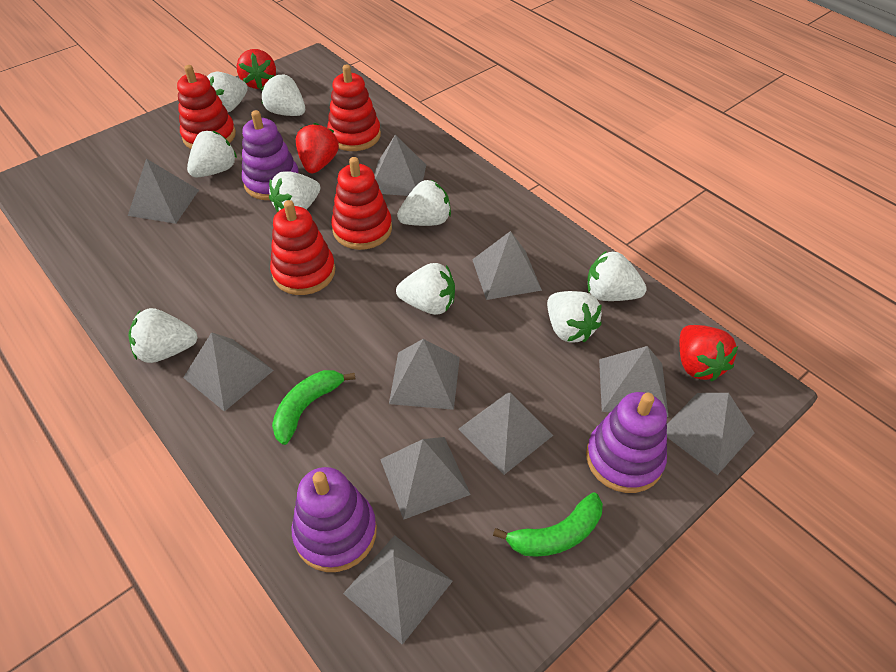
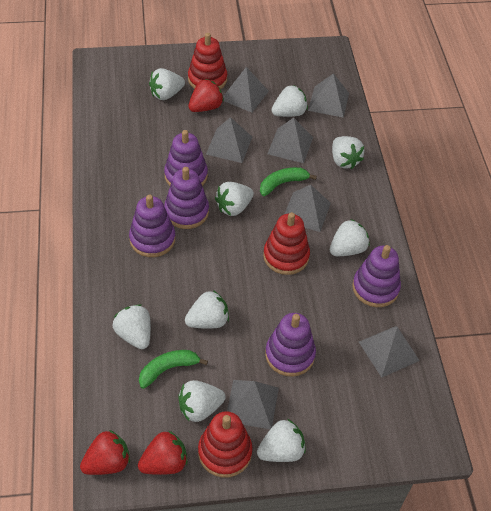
grey pyramid: [128,159,199,224] [183,332,274,412] [343,535,453,645] [374,135,426,196] [380,437,471,520] [389,339,460,410] [459,393,553,475] [472,231,542,300] [599,346,668,417] [667,393,755,475] = 10 -> [206,117,252,163] [223,67,269,113] [227,380,279,429] [267,118,313,163] [285,185,331,232] [308,73,349,118] [359,326,420,377] = 7
purple stacking toy: [242,110,299,200] [292,467,377,572] [586,392,667,493] = 3 -> [129,195,176,257] [164,130,208,186] [164,167,209,229] [265,313,316,377] [352,245,401,307] = 5
red stacking toy: [177,65,236,149] [270,200,335,295] [327,64,381,151] [331,157,392,250] = 4 -> [188,33,227,89] [198,411,253,478] [263,212,310,275] = 3

